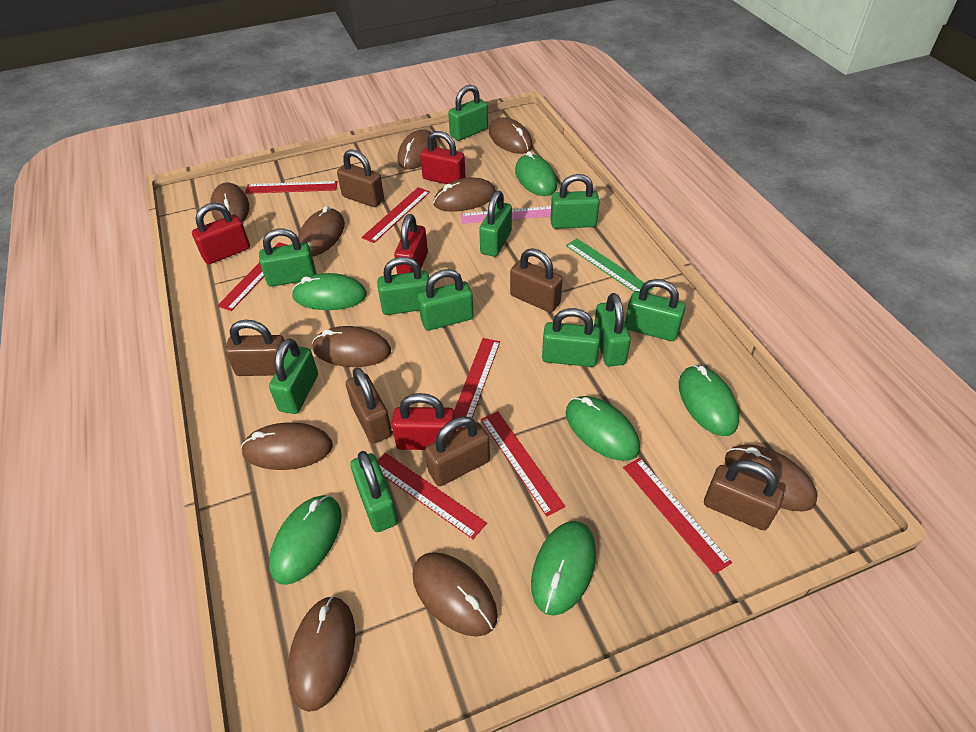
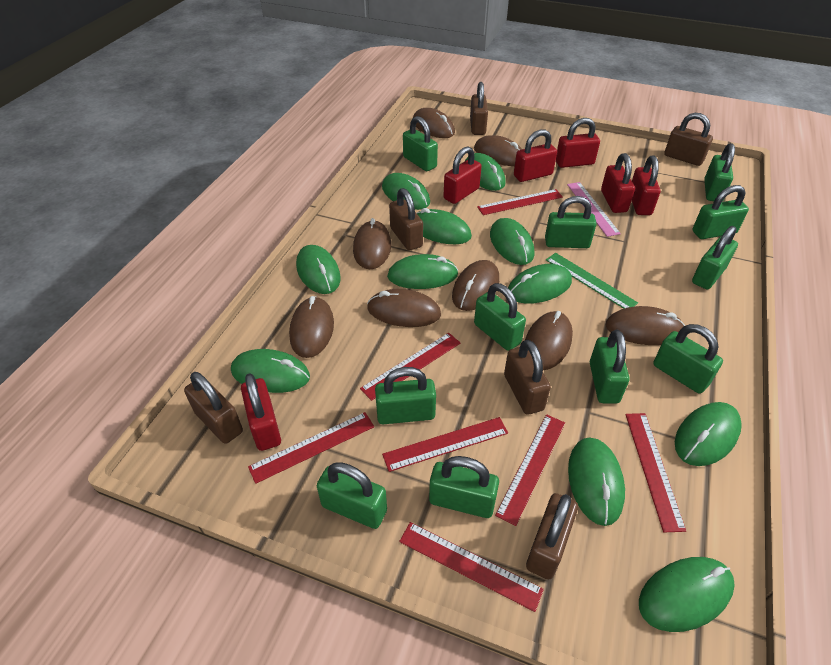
brown mouse: [210,183,249,223] [241,422,333,470] [288,596,355,712] [298,206,345,257] [312,326,391,367] [397,129,437,169] [412,552,498,637] [433,178,496,212] [489,117,533,154] [725,444,818,512] = 10 -> [289,296,334,358] [353,218,391,269] [367,289,441,327] [413,108,455,138] [452,260,499,311] [474,135,522,166] [525,311,573,370] [606,306,685,345] = 8
green mouse: [269,495,342,585] [292,273,367,310] [515,151,557,196] [531,521,596,616] [566,396,640,461] [679,365,739,436] = 6 -> [231,349,310,393] [296,245,341,294] [382,173,430,210] [387,254,458,289] [417,208,472,244] [465,153,506,191] [490,218,534,265] [508,264,572,304] [568,437,625,526] [639,557,735,632] [675,402,742,466] = 11
red padlock: [192,203,250,264] [392,393,456,450] [394,214,428,274] [420,131,466,184] = 4 -> [241,374,281,451] [444,146,482,204] [514,129,557,182] [556,118,600,168] [601,153,635,213] [632,156,661,215] = 6

